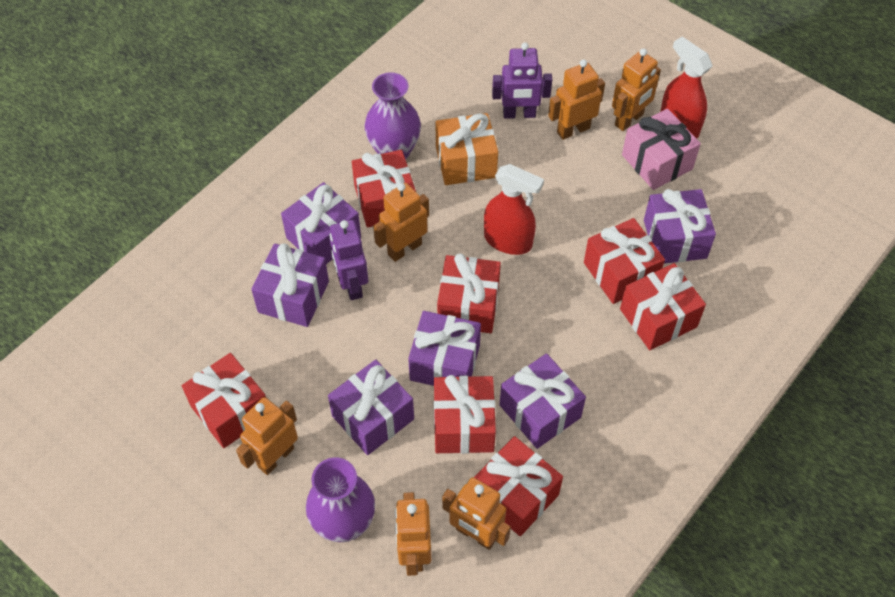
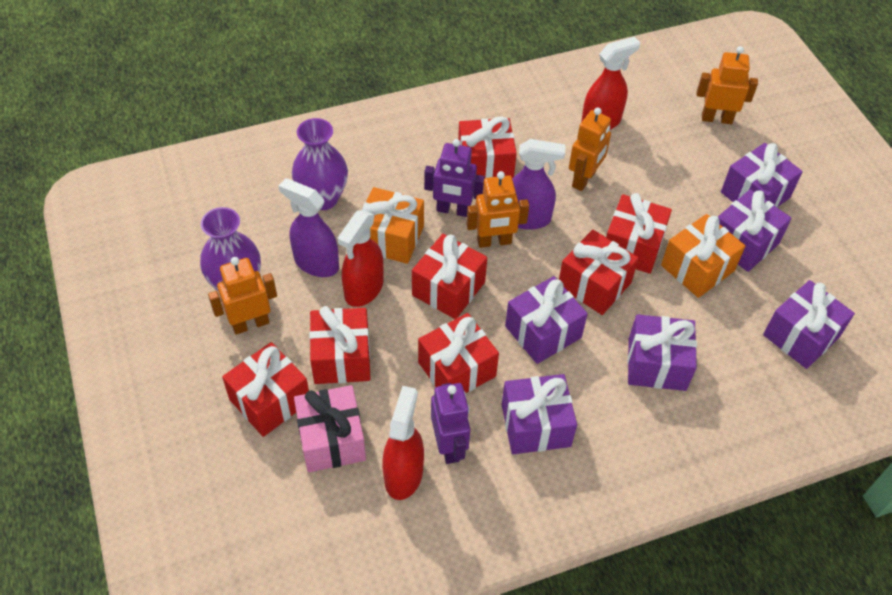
orange gift: [435,113,498,185] = 1 -> [362,187,424,264] [661,214,745,298] = 2
orange robot: [236,397,298,475] [373,183,429,262] [395,492,431,576] [442,477,511,550] [548,60,605,140] [612,48,661,131] = 6 -> [208,257,277,335] [467,171,529,248] [569,107,611,191] [697,46,758,124] = 4
purple spray bottle: none = 0 -> [278,178,339,277] [512,139,566,230] = 2
red spray bottle: [484,164,544,255] [660,37,712,139] = 2 -> [338,210,383,307] [382,386,424,500] [581,37,640,130] = 3

